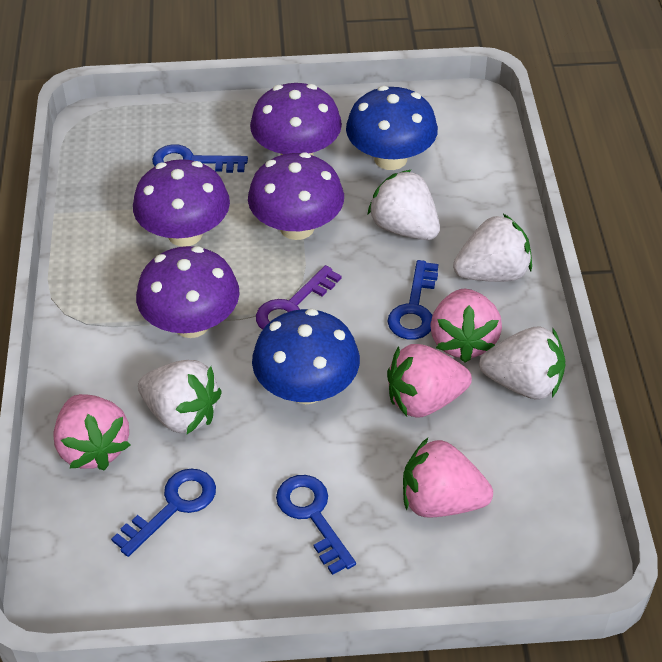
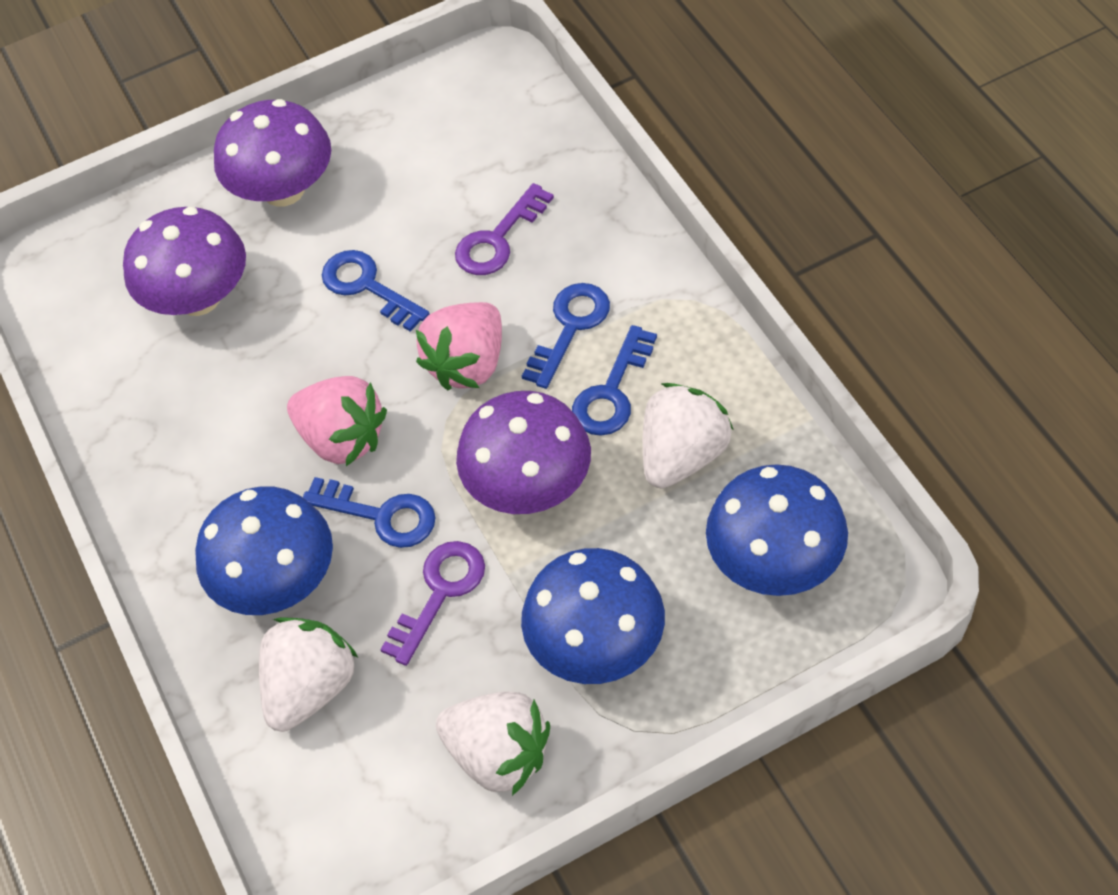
blue mushroom: [252,309,360,404] [346,86,438,170] = 2 -> [195,486,333,615] [521,548,665,684] [706,464,848,596] = 3
pink strawberry: [53,394,130,471] [387,344,472,418] [403,438,493,518] [430,289,502,363] = 4 -> [287,376,387,466] [416,302,502,390] = 2
purple key: [256,265,342,330] = 1 -> [380,541,485,666] [455,183,554,275] = 2
purple mushroom: [133,159,230,247] [136,246,239,338] [248,152,344,240] [250,83,342,156] = 4 -> [123,207,246,316] [214,99,331,207] [456,391,591,514] = 3
white strawberry: [138,360,222,434] [367,169,440,240] [453,214,532,282] [479,327,565,399] = 4 -> [259,617,358,732] [436,692,550,796] [643,383,734,488] = 3

